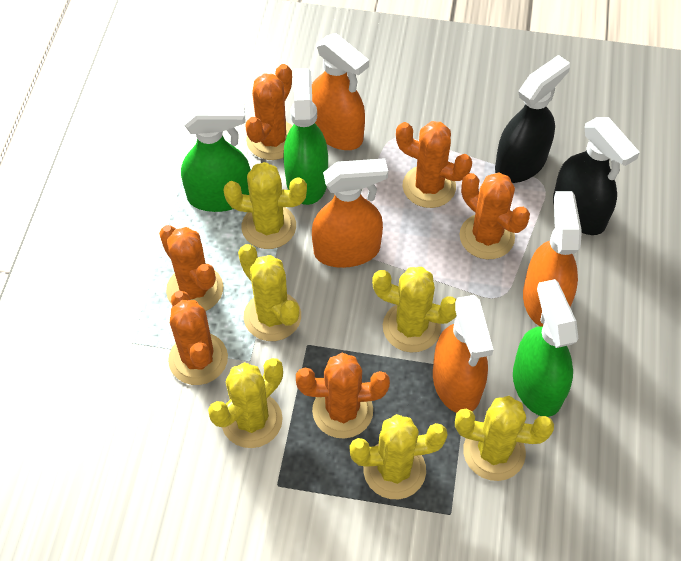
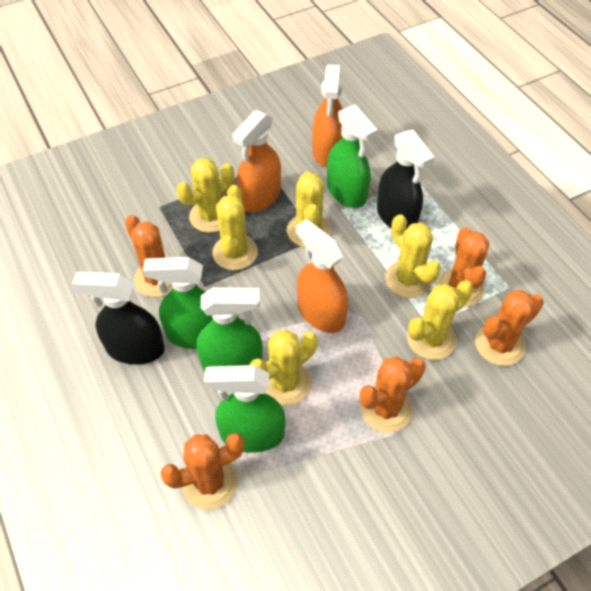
green spray bottle: [181,104,251,212] [283,68,328,205] [513,279,578,417] = 3 -> [143,257,213,349] [196,287,263,371] [204,365,285,453] [327,104,378,208] = 4
orange cactus: [159,225,223,311] [168,291,228,385] [245,64,292,160] [296,353,390,439] [396,121,472,208] [460,172,530,259] = 6 -> [125,215,173,297] [160,433,244,510] [360,356,426,433] [437,227,489,307] [475,290,544,366] = 5
orange spray bottle: [312,33,369,150] [312,158,388,268] [433,295,494,413] [523,191,582,326] = 4 -> [232,110,281,212] [296,219,348,333] [312,65,343,167] = 3

